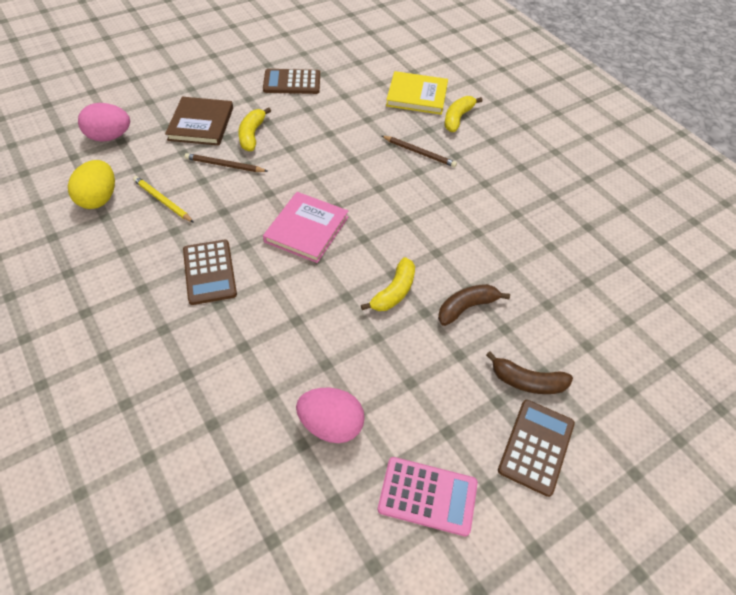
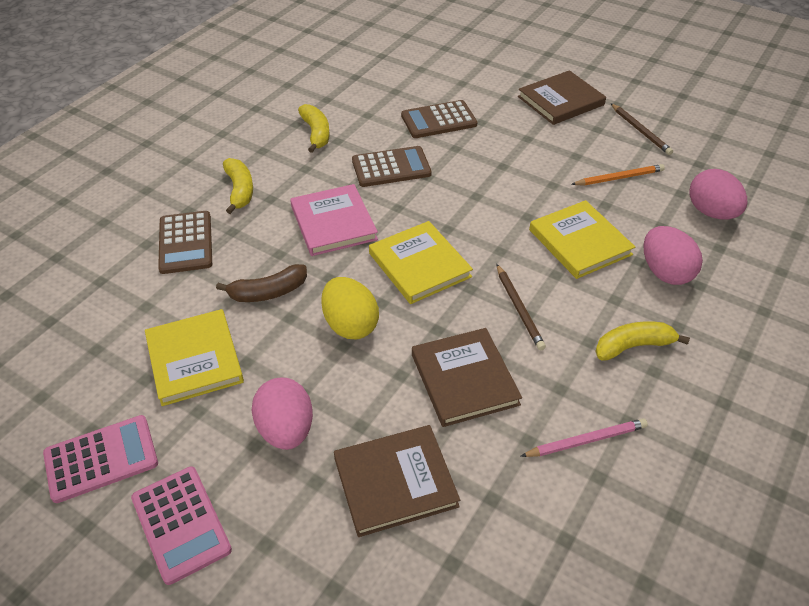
brown banana: [438,284,510,326] [486,352,573,394] = 2 -> [216,264,307,302] = 1
brown book: [165,97,233,146] = 1 -> [334,425,460,537] [412,328,522,427] [518,70,606,125] = 3
orange pencil: none = 0 -> [571,164,665,185] = 1
pink calculator: [378,457,478,536] = 1 -> [43,415,158,503] [131,466,232,585] = 2
pink egg: [78,103,130,142] [296,388,365,443] = 2 -> [252,377,313,450] [644,226,703,285] [689,169,747,219] = 3
pink pencil: none = 0 -> [521,418,648,457] = 1
yellow book: [386,71,448,115] = 1 -> [145,309,244,406] [369,221,473,304] [529,200,635,279] = 3
yellow pencil: [133,176,194,223] = 1 -> none = 0

